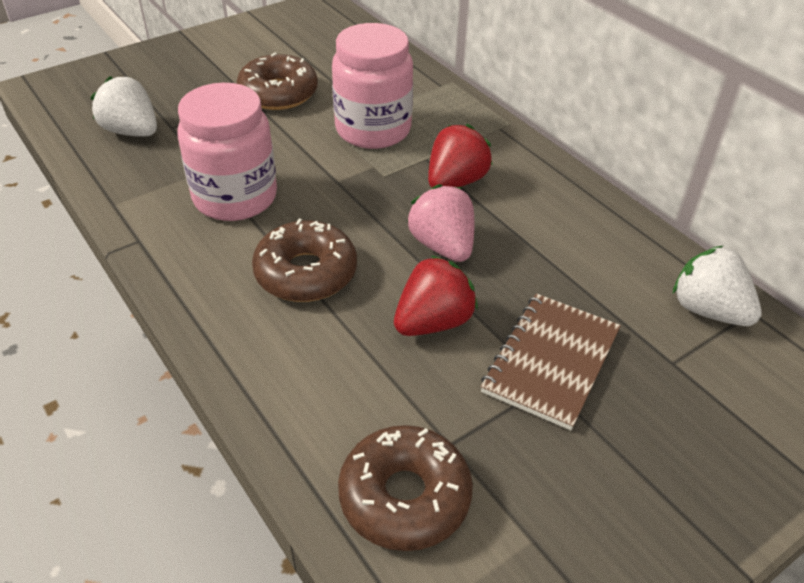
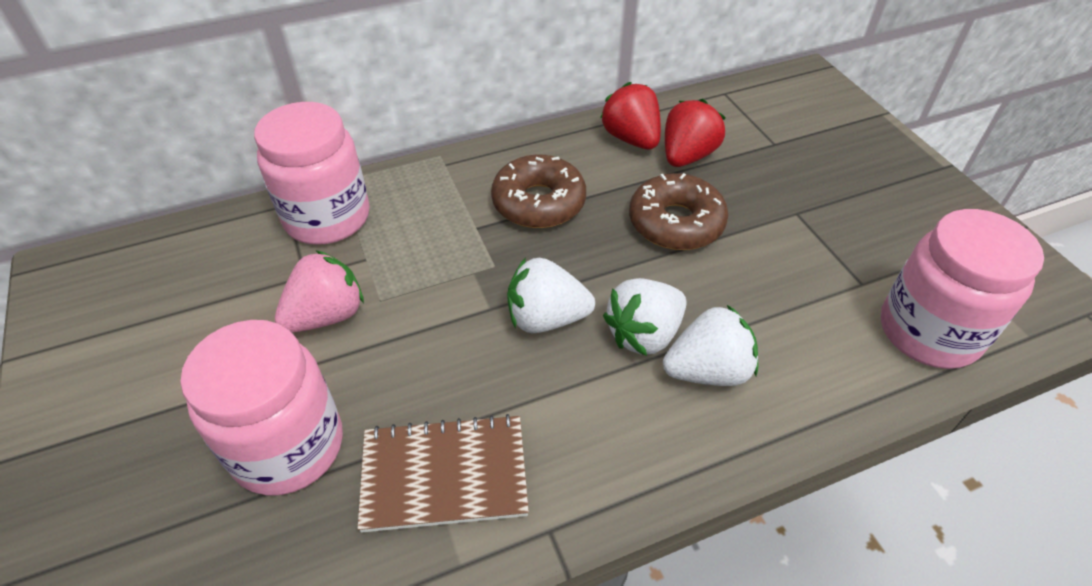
brown donut: [237,53,318,110] [252,219,357,302] [338,425,473,551] = 3 -> [491,155,586,228] [629,173,728,250] = 2
pink jar: [177,83,277,221] [332,23,413,149] = 2 -> [180,320,343,495] [254,102,370,245] [881,209,1044,369] = 3
white strawberry: [91,76,157,137] [673,246,761,326] = 2 -> [507,258,595,333] [603,278,686,356] [663,305,758,386] = 3

